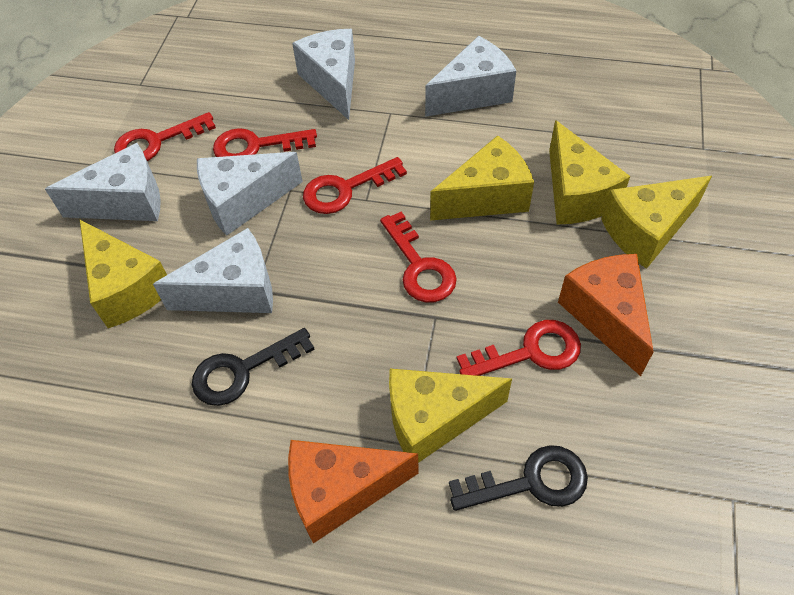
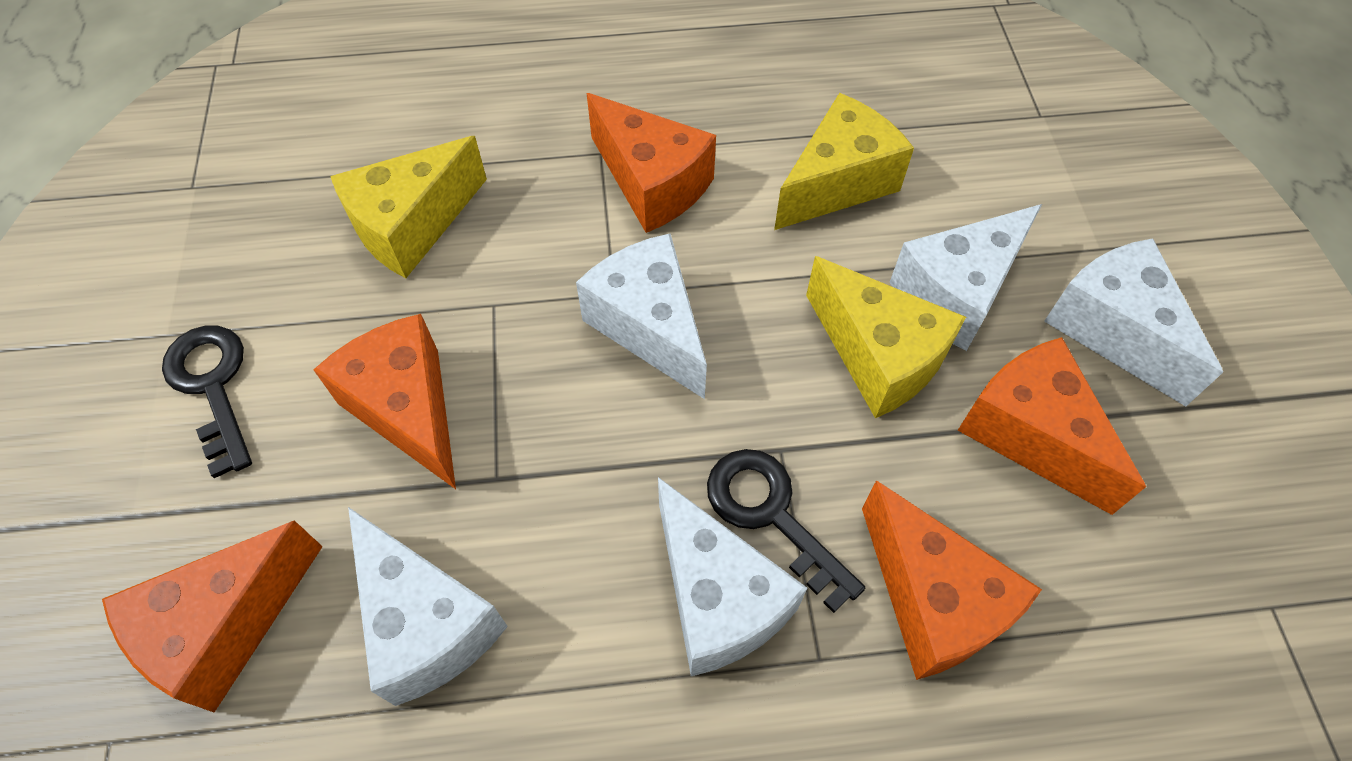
orange cheese: [288,440,419,544] [558,254,654,376] = 2 -> [102,520,323,712] [313,314,456,489] [587,93,716,233] [862,480,1042,680] [958,337,1146,515] = 5
red key: [114,112,216,161] [213,128,317,157] [303,157,407,214] [380,212,457,303] [457,320,581,376] = 5 -> none = 0
yellow cheese: [80,220,167,328] [389,369,512,463] [430,135,534,221] [549,120,630,225] [601,176,712,269] = 5 -> [330,136,487,278] [774,93,914,230] [806,256,966,418] = 3

